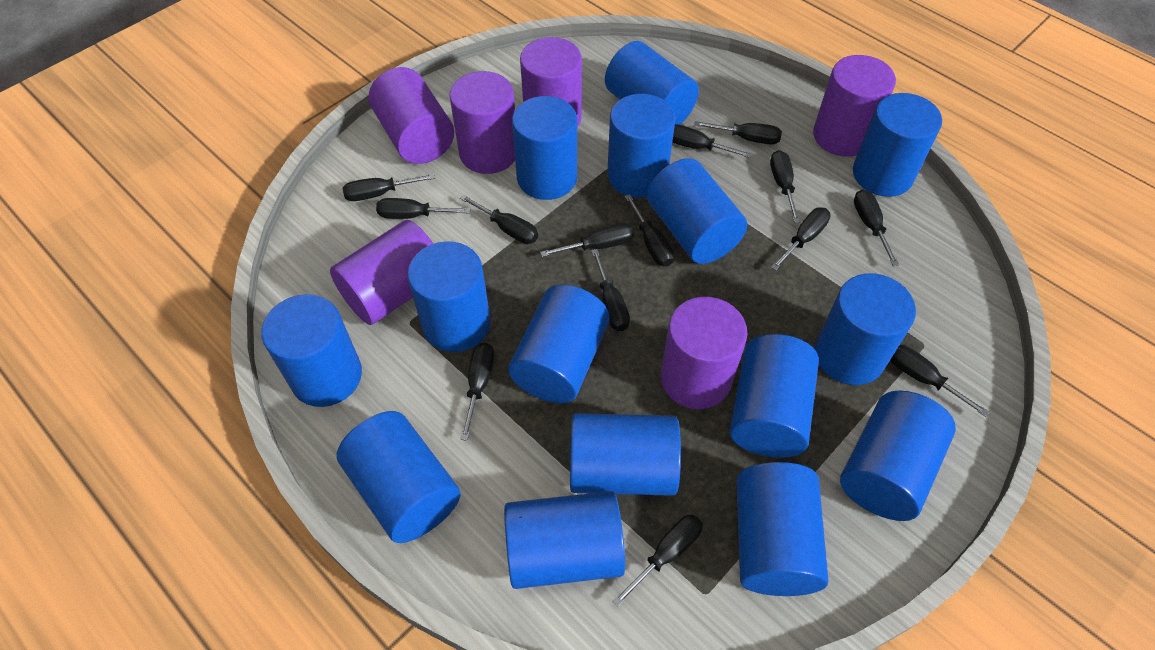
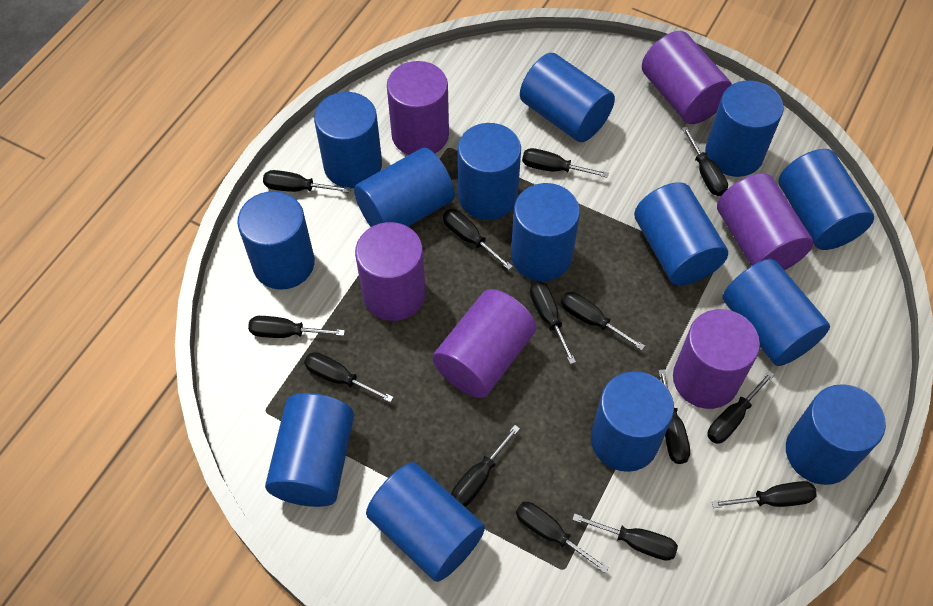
blue cylinder: [261,294,362,407] [337,411,461,543] [407,241,491,352] [504,491,625,589] [508,285,610,403] [512,96,577,200] [570,413,681,496] [605,41,699,125] [607,94,676,197] [647,158,747,264] [729,334,819,458] [736,462,828,596] [815,273,916,385] [840,391,956,521] [853,93,942,197] = 15 -> [237,191,315,290] [265,393,354,507] [314,92,382,188] [354,148,455,227] [366,462,485,582] [458,123,521,220] [511,183,580,281] [520,53,615,142] [591,371,674,472] [634,182,728,286] [705,80,784,177] [722,259,830,366] [778,149,874,250] [786,384,886,485] = 14

